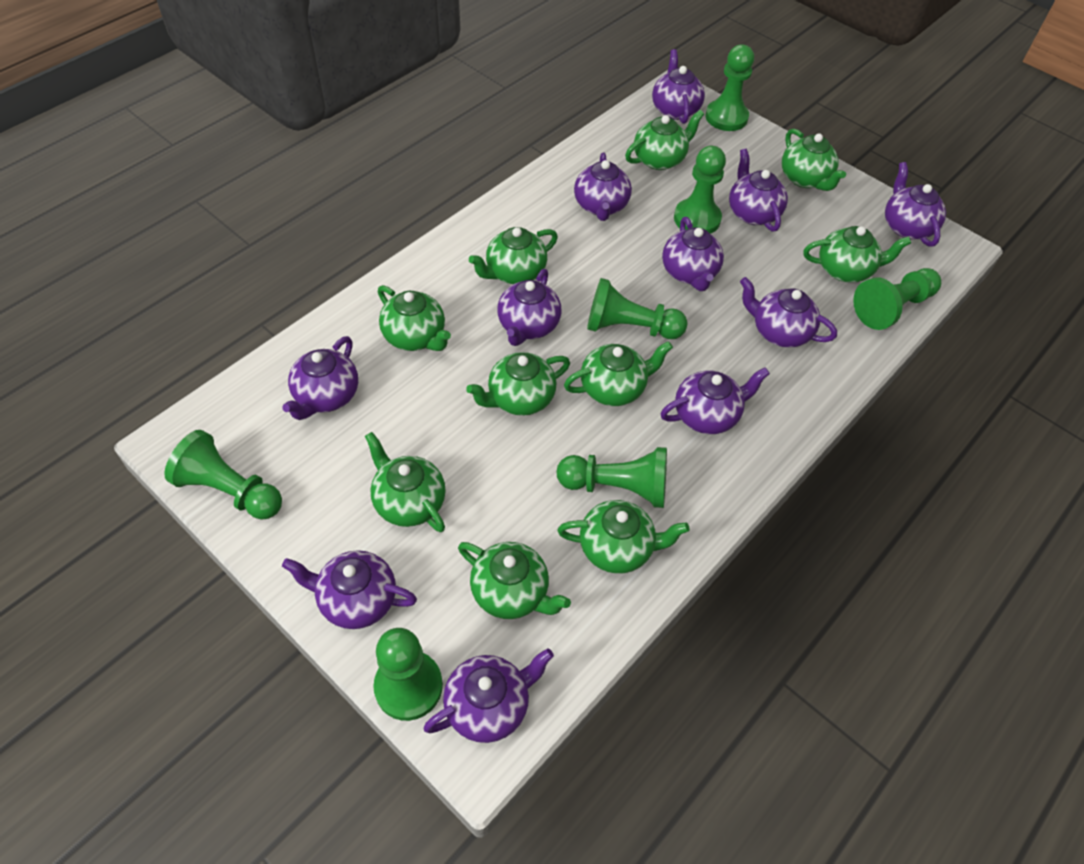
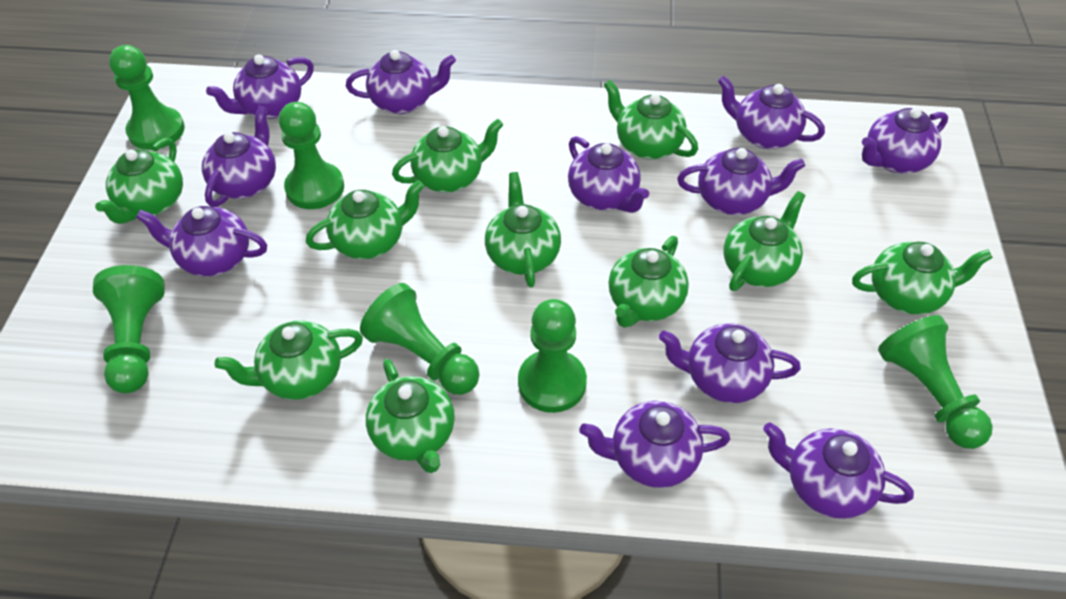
green pawn: [164,430,282,520] [373,628,443,721] [557,447,667,508] [587,278,688,339] [674,146,726,234] [706,45,754,131] [853,268,941,330] = 7 -> [93,265,165,394] [109,45,185,150] [279,102,344,209] [360,283,480,395] [518,299,587,413] [878,315,993,449] = 6

